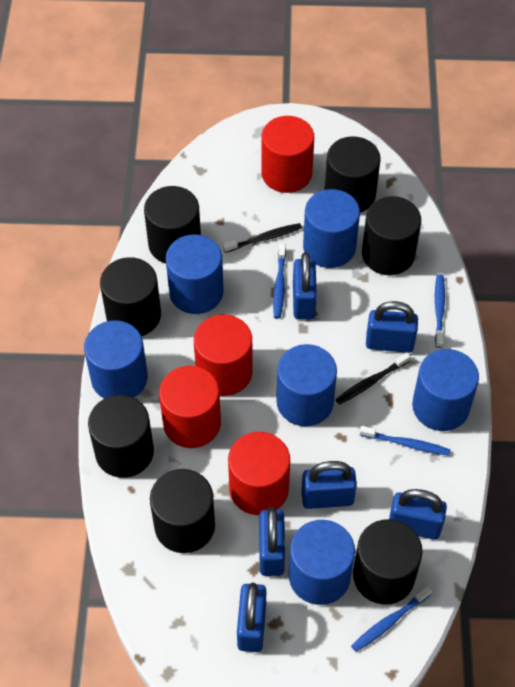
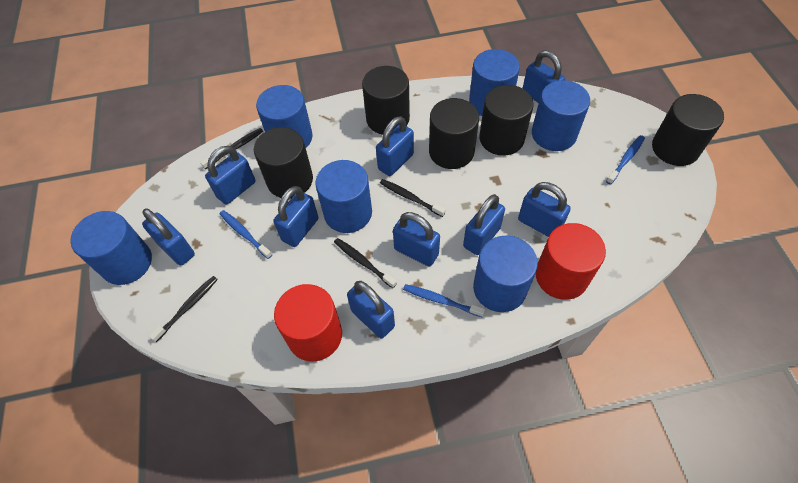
black cylinder: [88,395,154,478] [100,257,161,336] [144,186,201,264] [150,469,215,553] [325,136,380,213] [353,519,423,605] [362,196,421,275] = 7 -> [254,127,313,199] [362,66,410,135] [429,98,479,169] [479,85,534,156] [652,94,724,166] = 5
black toothbrush: [223,223,302,253] [336,352,411,405] = 2 -> [149,276,218,342] [200,128,263,169] [334,238,397,288] [380,179,446,217] = 4
blue padlock: [237,583,266,652] [259,507,285,576] [293,252,317,320] [301,461,357,509] [366,301,418,353] [389,489,447,540] = 6 -> [142,209,195,266] [205,146,255,205] [274,186,319,247] [347,281,395,338] [376,116,414,176] [393,212,440,266] [463,194,505,255] [518,182,571,237] [523,50,565,103] = 9
blue toothbrush: [273,244,286,319] [351,586,432,652] [359,426,450,456] [435,274,445,348] = 4 -> [220,210,272,259] [403,284,485,317] [606,135,645,185] = 3
red cylinder: [159,366,221,448] [194,314,253,396] [228,432,290,515] [261,116,314,193] = 4 -> [274,284,342,362] [536,223,606,300] = 2

